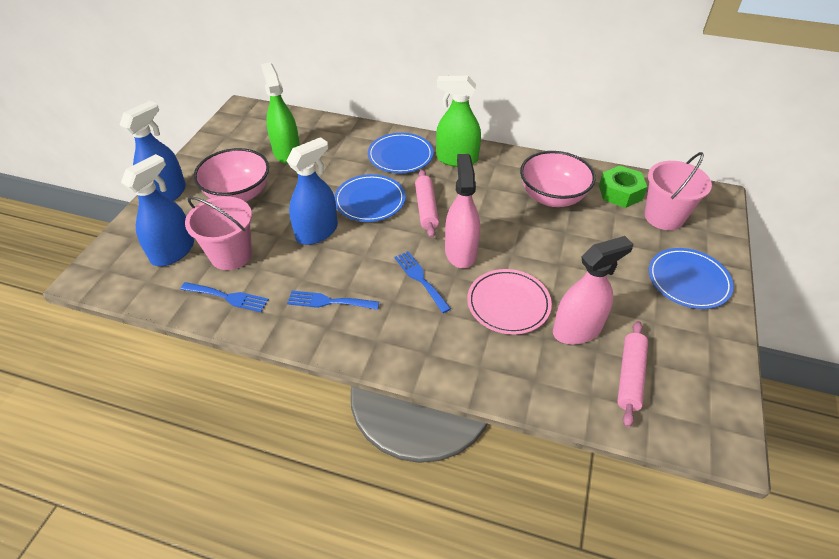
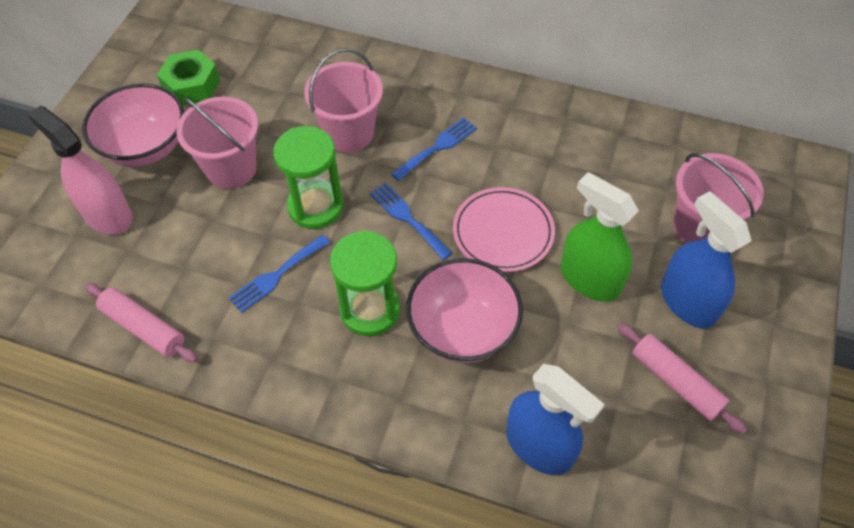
blue plate: [334,174,405,222] [368,133,433,173] [649,248,734,309] = 3 -> none = 0
blue spray bottle: [120,101,186,201] [121,154,194,266] [286,137,338,245] = 3 -> [506,364,605,475] [661,191,751,328] = 2
green hourglass: none = 0 -> [273,126,344,229] [330,230,400,336] = 2
green spray bottle: [261,62,300,164] [436,76,481,167] = 2 -> [561,172,639,302] = 1
pink bucket: [185,196,252,270] [645,152,712,230] = 2 -> [176,97,258,189] [304,48,383,152] [673,153,763,243] = 3
pink spray bottle: [445,154,480,268] [553,236,633,344] = 2 -> [27,106,133,235] = 1

